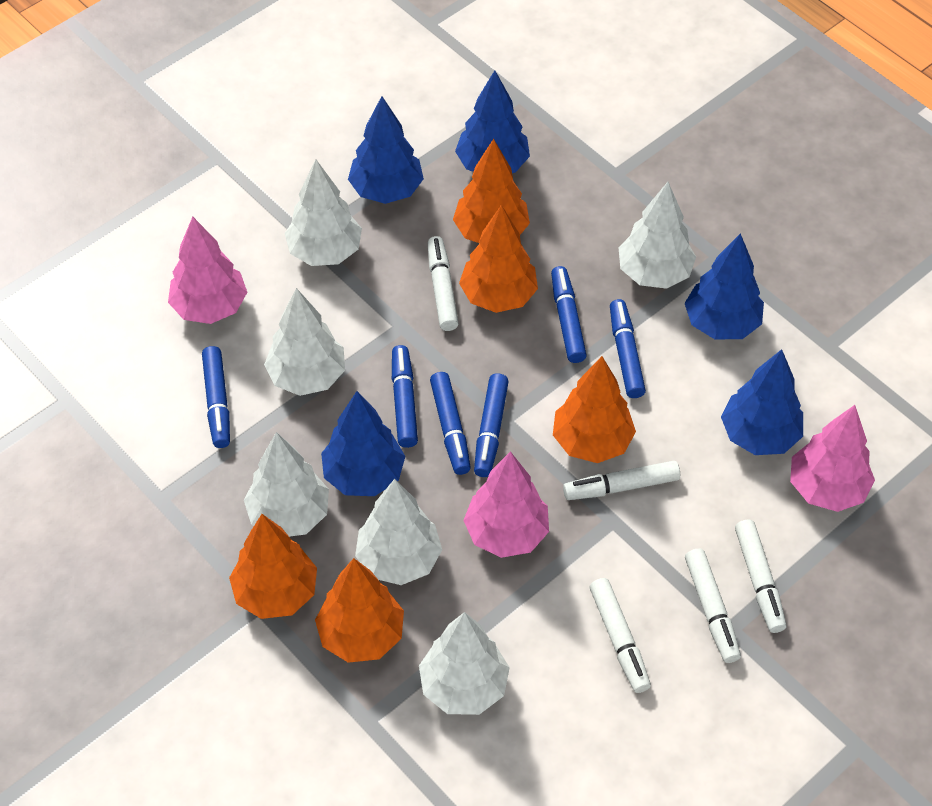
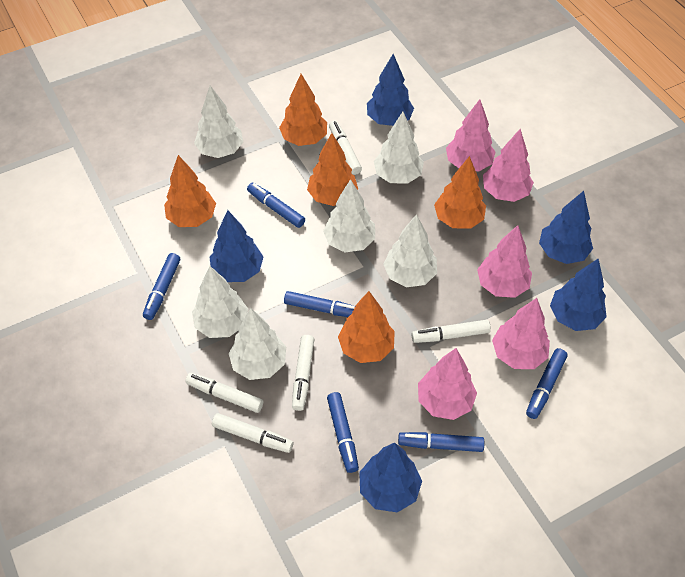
pink tree: [168,216,247,324] [463,451,549,558] [790,405,875,512] = 3 -> [418,348,477,420] [446,99,496,171] [477,225,532,298] [483,129,534,202] [492,298,550,369] = 5

